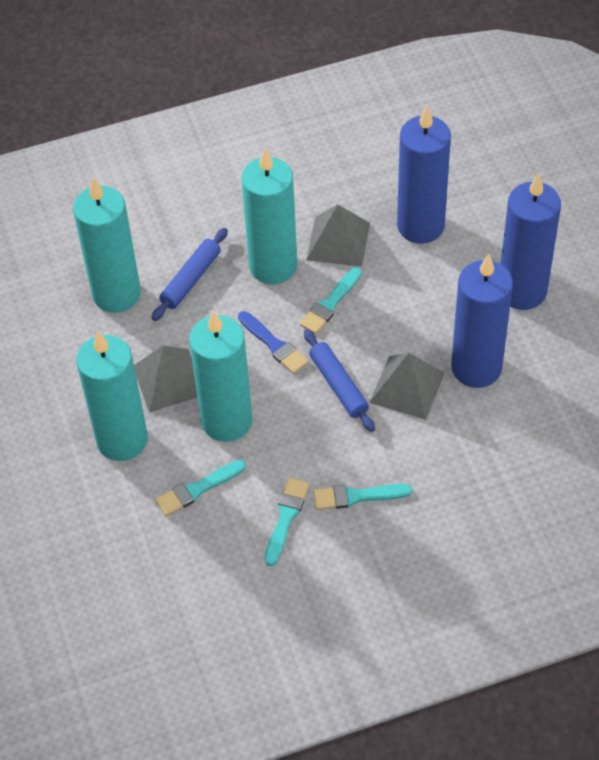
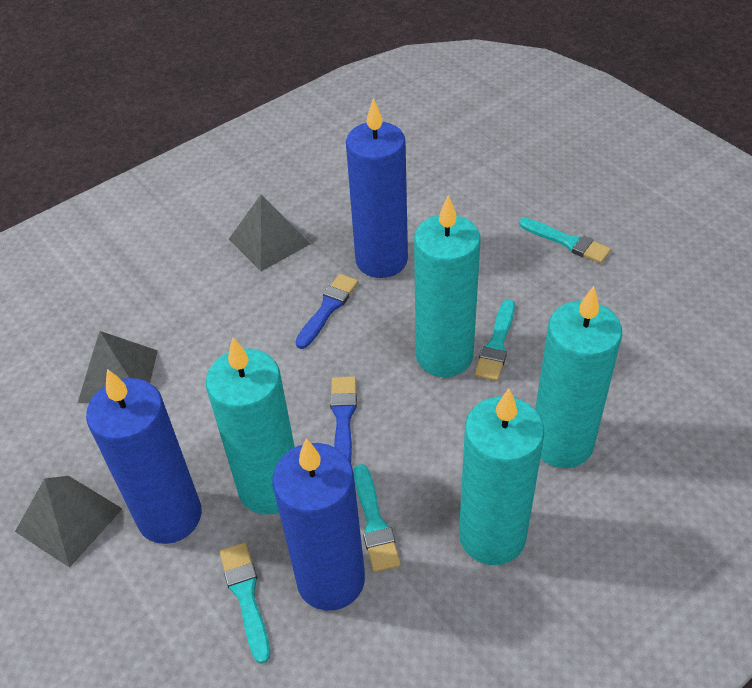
blue brush: [238,311,309,374] = 1 -> [295,274,358,349] [330,376,357,463] = 2
blue rolling pin: [152,228,228,321] [304,329,375,432] = 2 -> none = 0

